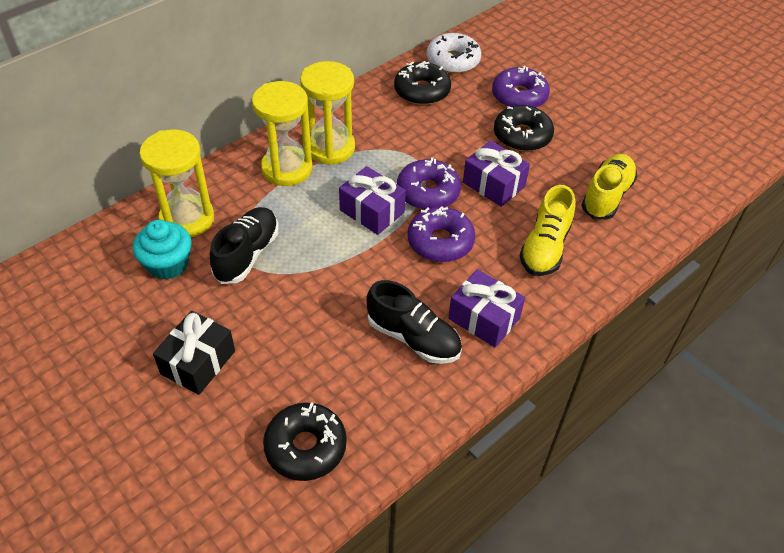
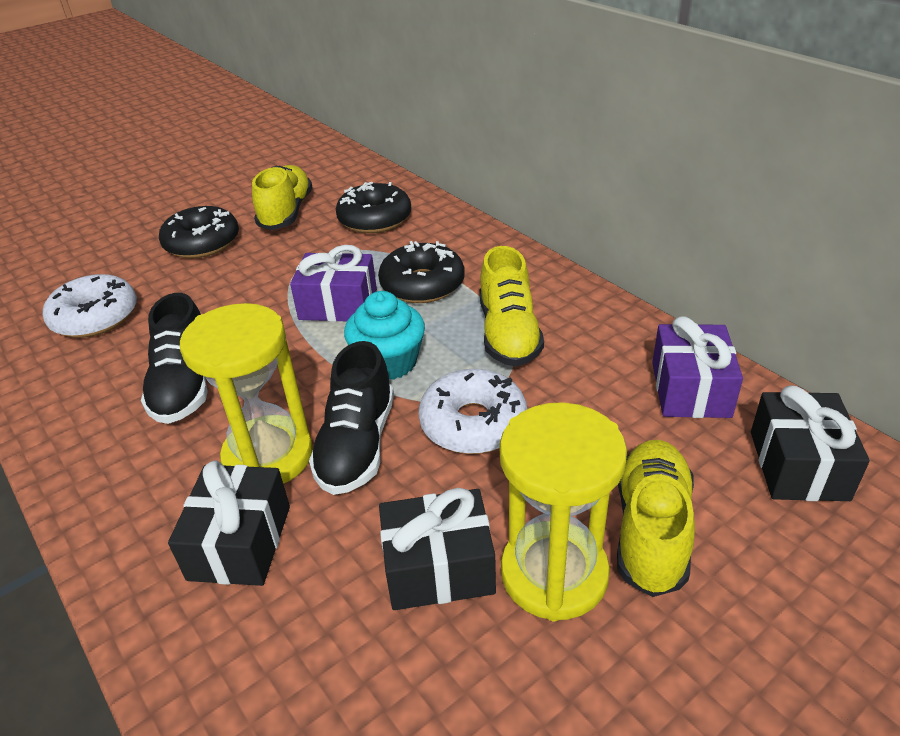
black gift: [153,311,235,395] = 1 -> [168,460,290,586] [379,488,496,610] [751,385,870,501] = 3
purple donut: [397,157,461,210] [407,206,475,262] [492,66,550,108] = 3 -> none = 0
purple gift: [339,166,406,235] [448,269,525,347] [463,141,530,207] = 3 -> [290,245,377,322] [652,316,743,418] = 2
white donut: [427,33,481,74] = 1 -> [43,274,137,338] [419,369,527,454] = 2
yellow hourglass: [139,129,214,238] [252,81,312,186] [300,61,355,165] = 3 -> [180,303,313,484] [500,402,627,621] = 2
yellow shoe: [520,185,575,276] [581,154,638,219] = 2 -> [252,165,313,230] [479,246,544,367] [617,440,695,597] = 3

